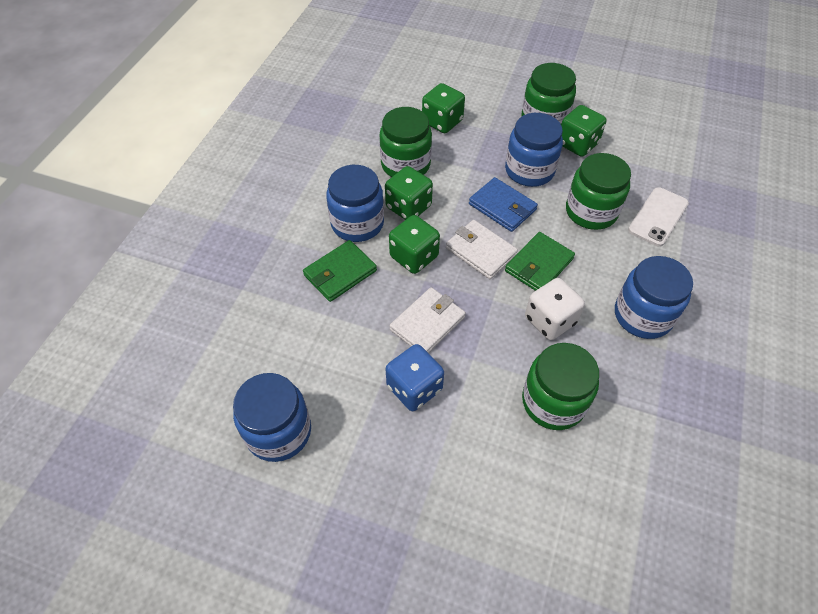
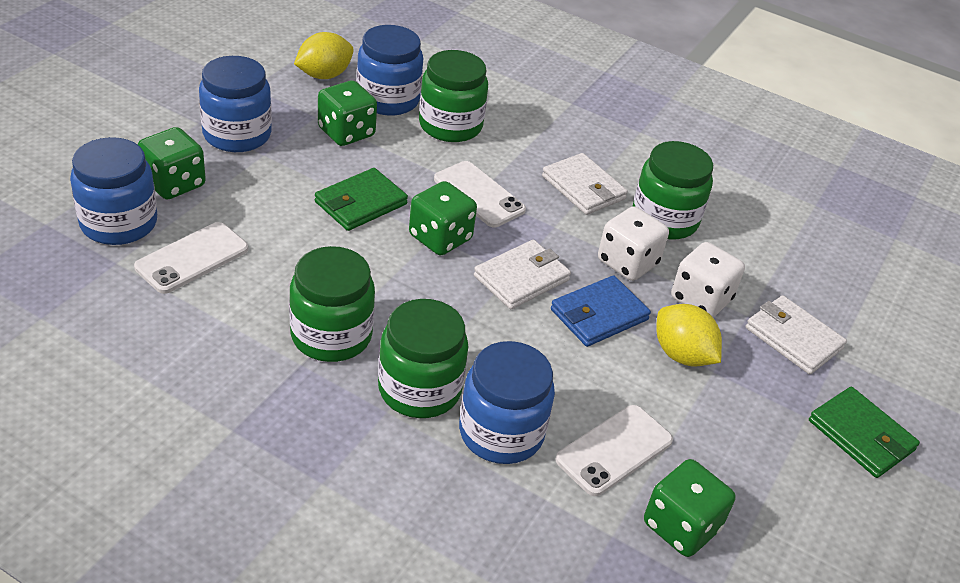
blue dice: [386,344,444,411] = 1 -> none = 0
white dice: [525,278,585,340] = 1 -> [598,206,669,281] [671,242,745,318] = 2
white phone: [628,187,689,247] = 1 -> [134,222,248,294] [434,161,526,227] [555,405,673,496] = 3
white wallet: [390,287,466,353] [446,220,518,279] = 2 -> [474,240,571,309] [542,153,628,215] [746,295,847,374] = 3
yellow lemon: none = 0 -> [294,32,354,79] [656,304,722,367] = 2

